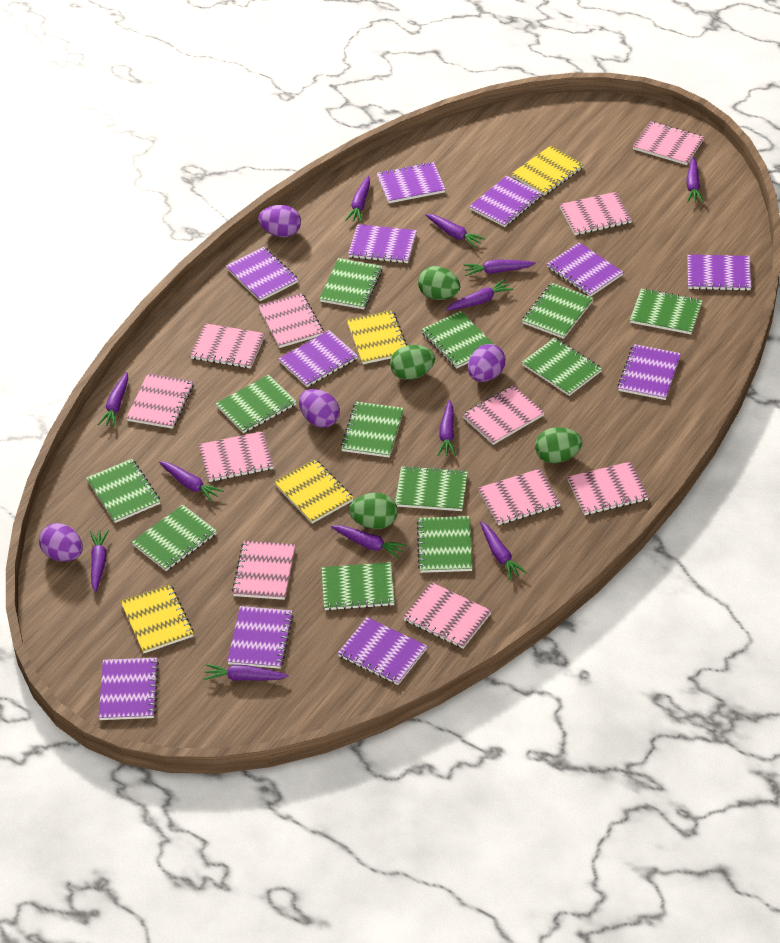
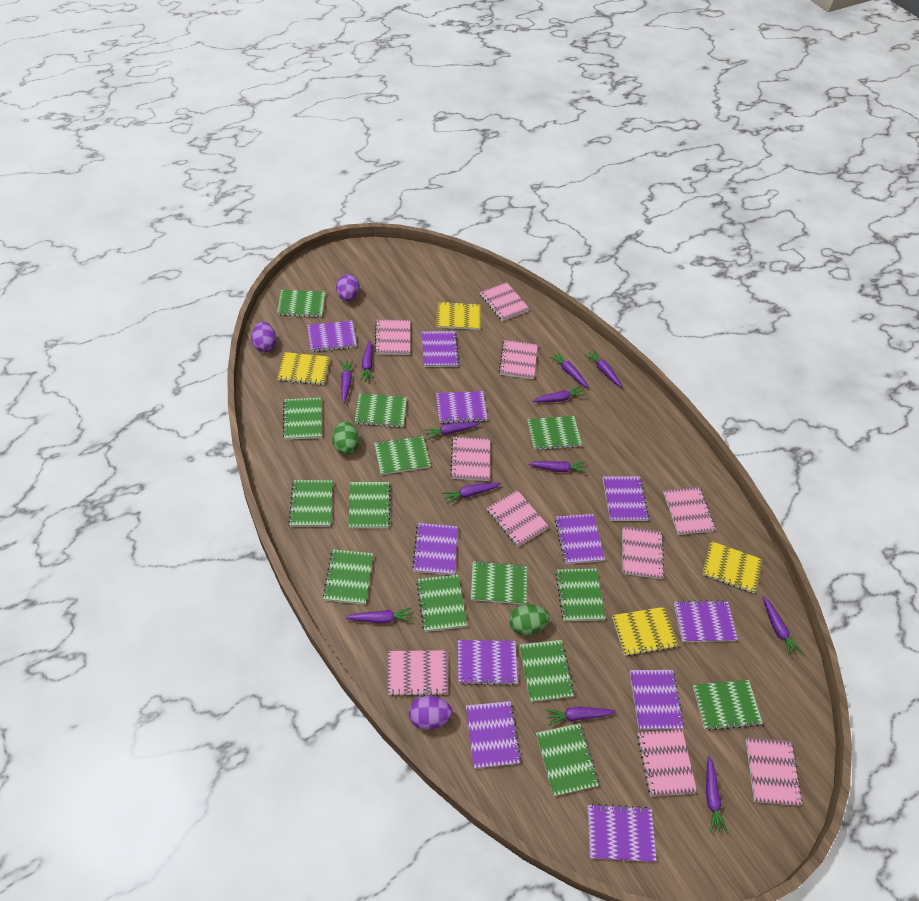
green egg: [349,493,398,529] [390,345,435,380] [418,266,460,300] [535,427,582,463] = 4 -> [332,421,359,455] [509,604,549,636] = 2
green notebook: [87,459,160,523] [132,505,217,571] [215,375,297,433] [319,258,383,309] [322,562,395,611] [341,402,404,458] [395,466,468,511] [417,516,473,573] [421,311,494,369] [522,283,593,339] [522,337,602,396] [630,288,703,334] = 12 -> [277,289,325,318] [283,398,322,440] [289,480,333,527] [323,550,373,605] [348,482,391,528] [355,393,407,428] [374,436,431,475] [416,575,467,632] [471,561,527,605] [519,640,575,702] [528,416,582,450] [536,723,599,796] [555,569,606,621] [693,680,763,731] = 14
pink notebook: [126,373,194,429] [190,323,265,368] [199,431,274,482] [232,541,295,600] [258,293,324,348] [403,582,491,649] [462,385,545,445] [478,469,561,525] [559,192,632,235] [567,461,649,515] [633,121,704,165] = 11 -> [374,319,410,355] [388,650,448,697] [450,436,490,481] [480,282,530,321] [487,490,549,547] [499,340,538,379] [622,526,664,579] [637,729,697,797] [663,487,716,535] [746,737,803,806] = 10
purple egg: [39,523,83,561] [258,205,301,237] [299,389,340,428] [468,344,506,382] = 4 -> [251,322,276,352] [336,274,360,301] [409,696,453,730] = 3

